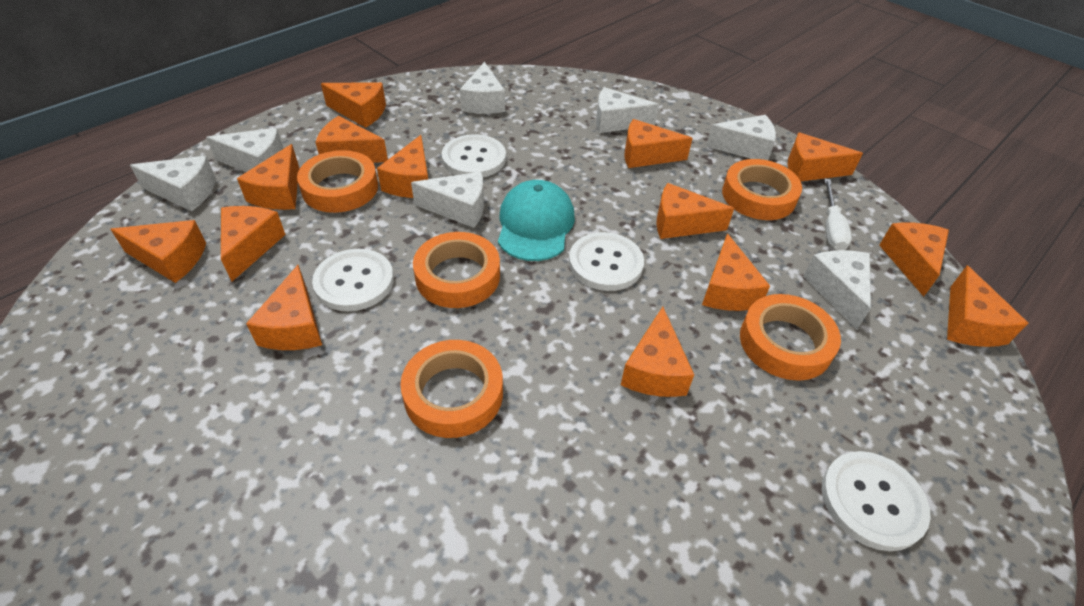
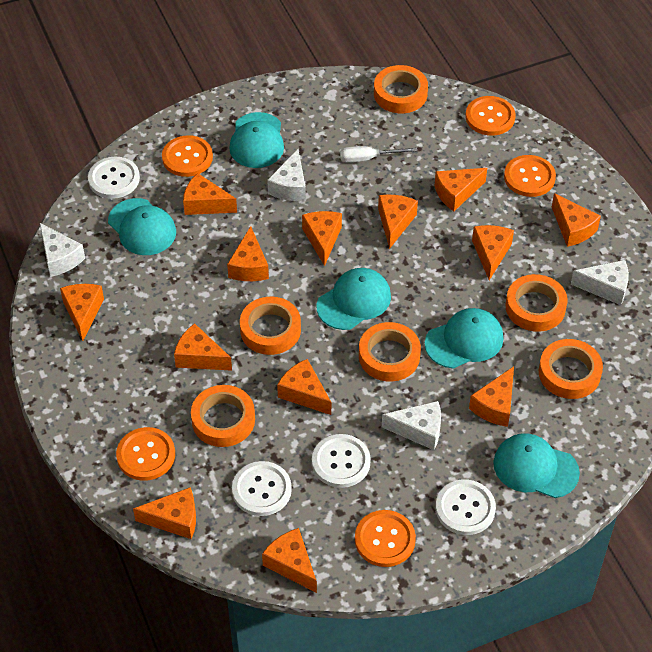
orange button: none = 0 -> [116,427,175,481] [162,135,213,177] [355,510,416,567] [466,96,515,136] [504,155,556,197] = 5
orange cheese: [110,220,206,283] [221,206,286,282] [237,144,299,210] [246,265,322,350] [315,116,388,163] [321,82,386,128] [377,135,428,198] [621,306,694,397] [624,119,693,168] [656,183,734,239] [702,233,770,311] [788,132,863,181] [879,222,949,297] [947,265,1028,347] = 14 -> [60,284,104,341] [133,487,196,539] [174,323,232,371] [183,173,237,215] [227,226,269,281] [262,528,317,593] [277,359,331,415] [302,211,342,266] [378,195,418,249] [434,168,487,211] [469,366,514,427] [472,225,514,280] [552,193,601,247] = 13
orange tape: [297,150,378,213] [400,340,503,438] [413,232,500,308] [722,159,802,220] [740,294,841,381] = 5 -> [191,385,255,447] [240,297,301,355] [359,322,421,382] [374,65,428,113] [506,274,568,332] [539,339,603,399] = 6
turquoise cap: [498,180,575,261] = 1 -> [108,198,176,255] [229,112,284,168] [317,268,391,330] [425,308,503,369] [493,433,580,498] = 5
white cheese: [130,156,216,211] [206,128,284,172] [411,172,484,228] [460,62,505,114] [596,87,659,133] [706,115,776,160] [803,250,871,330] = 7 -> [40,223,85,277] [267,149,306,201] [382,401,441,450] [571,260,629,305] = 4

